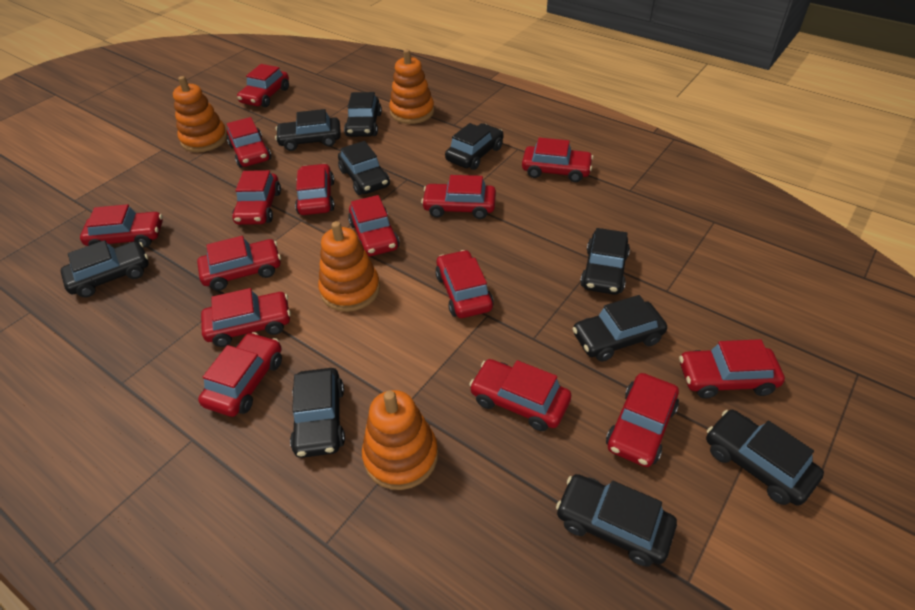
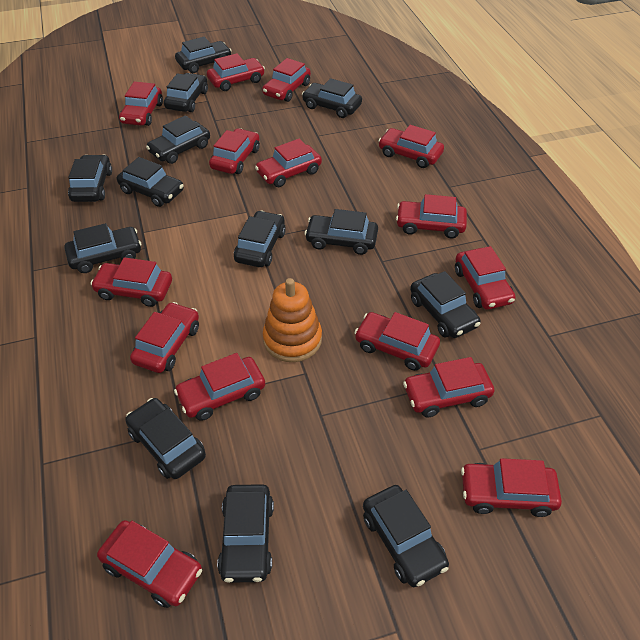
black car: [61,240,149,297] [275,109,341,151] [290,368,345,458] [338,141,390,195] [344,92,382,137] [445,123,503,170] [556,474,677,567] [572,295,667,362] [580,228,630,295] [706,410,824,506] = 10 -> [64,223,141,273] [68,155,112,202] [117,157,184,207] [125,398,206,479] [146,115,210,164] [164,73,208,112] [175,37,231,73] [217,484,274,583] [234,211,286,267] [302,78,362,118] [305,209,378,255] [363,485,449,587] [410,271,481,338] = 13
orange stacking toy: [173,76,228,152] [318,221,380,312] [362,390,438,490] [389,49,434,124] = 4 -> [263,278,322,362] = 1

